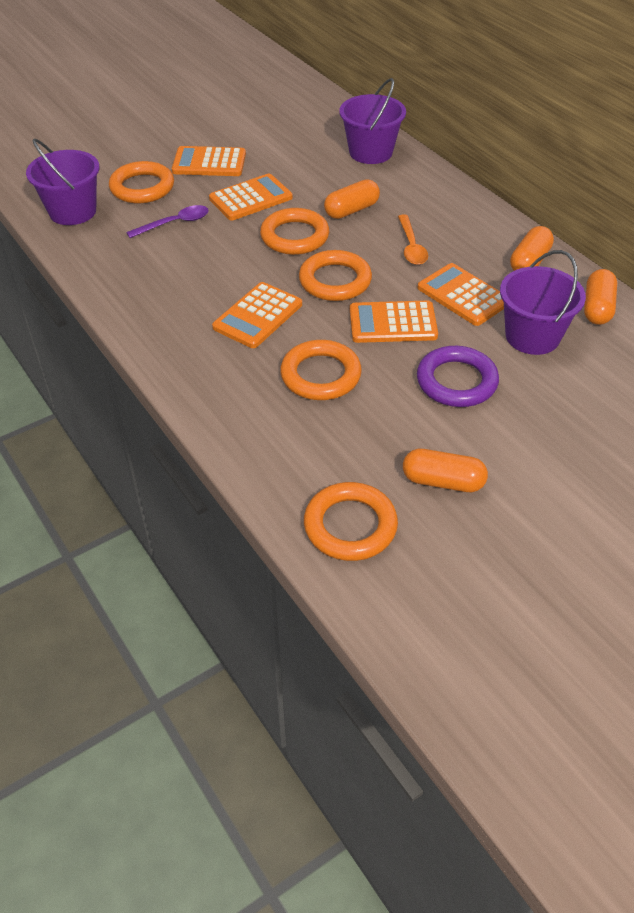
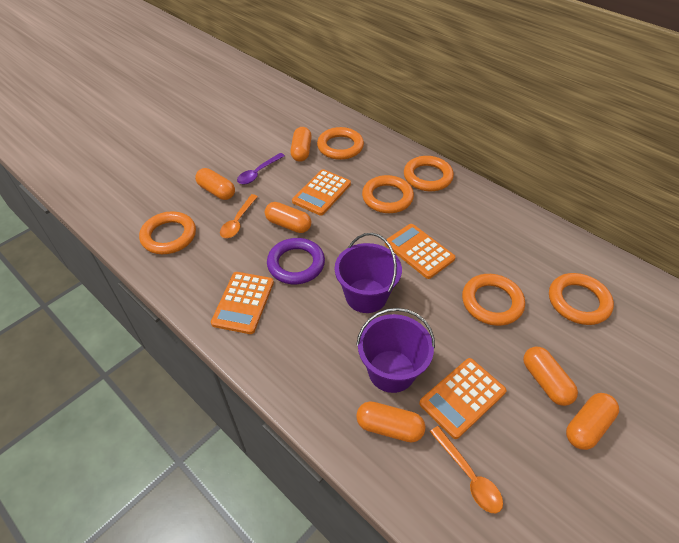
orange calculator: [172,146,246,176] [209,173,293,220] [212,282,302,348] [350,301,438,343] [418,263,504,326] = 5 -> [211,272,274,334] [292,169,351,216] [385,224,455,279] [419,358,506,439] = 4
orange capsule: [324,179,380,219] [403,449,488,492] [510,226,554,271] [584,269,617,325] = 4 -> [195,168,235,200] [265,202,311,233] [290,127,312,162] [356,401,426,442] [523,346,578,406] [566,393,619,450] = 6
orange ring: [109,161,174,203] [260,208,329,255] [280,340,362,400] [299,250,372,301] [304,482,398,561] = 5 -> [139,211,196,254] [317,127,364,160] [362,175,414,213] [404,156,454,191] [462,274,525,326] [549,273,614,325] = 6
orange spoon: [398,214,428,265] = 1 -> [220,194,258,238] [430,426,503,513] = 2
purple bucket: [26,138,99,225] [340,78,406,164] [500,250,586,355] = 3 -> [335,233,402,313] [356,308,435,393] = 2

